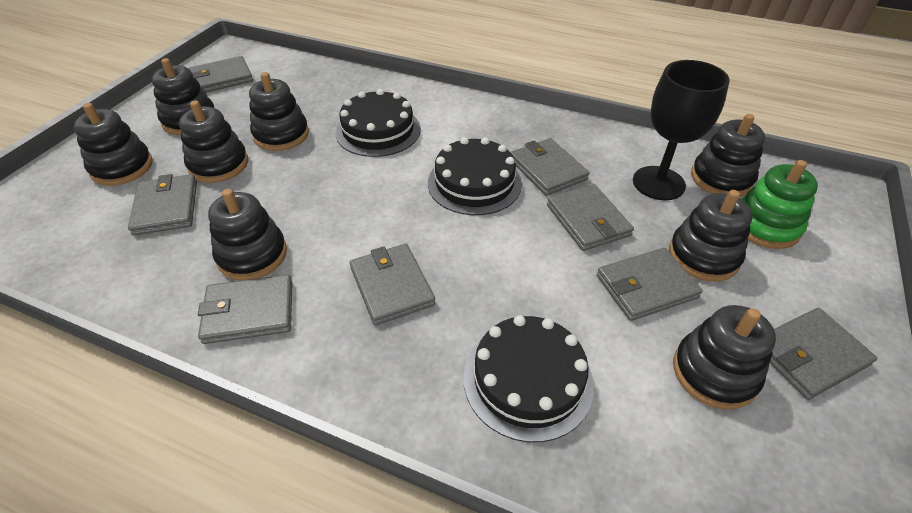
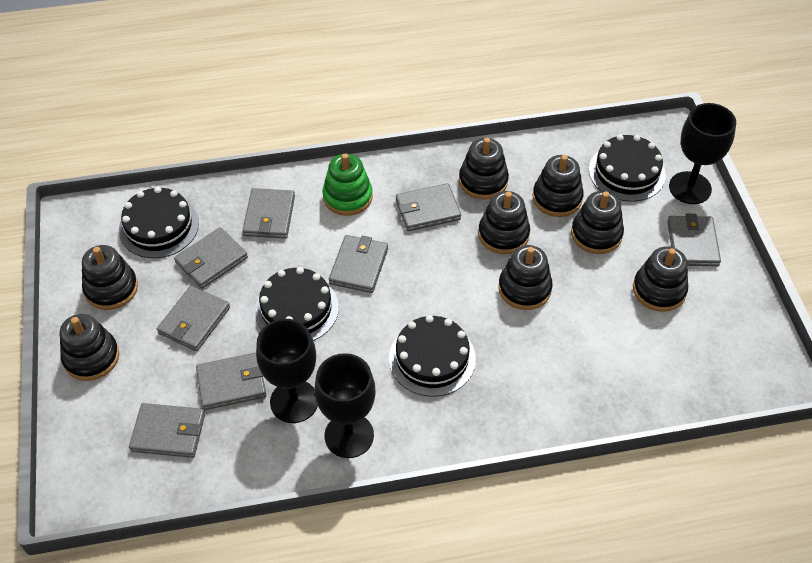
black cake: [335,89,421,157] [428,137,522,215] [464,315,594,442] = 3 -> [119,187,199,258] [254,267,339,341] [389,315,476,397] [589,134,666,202] = 4
black goblet: [633,60,729,200] = 1 -> [256,319,318,423] [315,353,376,458] [669,103,736,204] = 3

